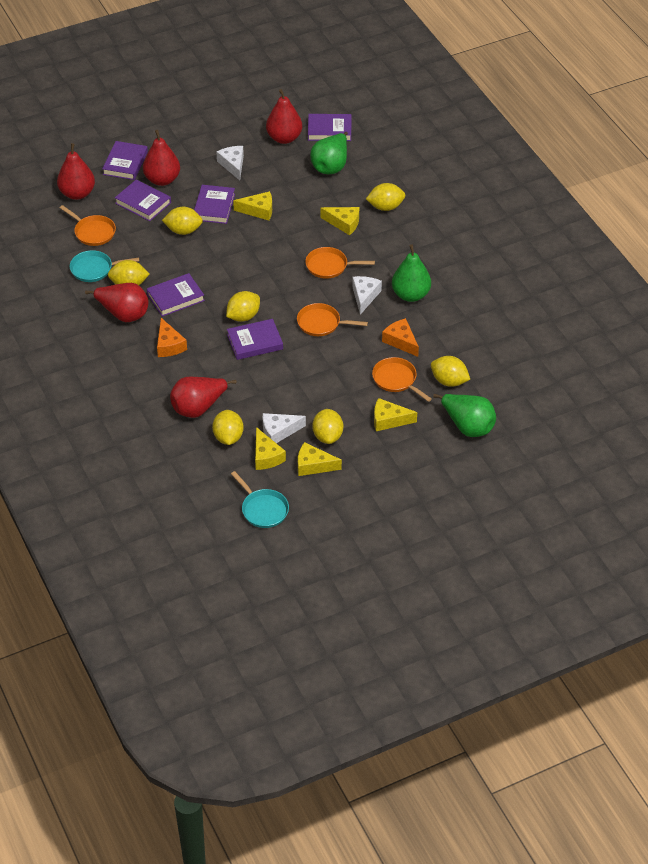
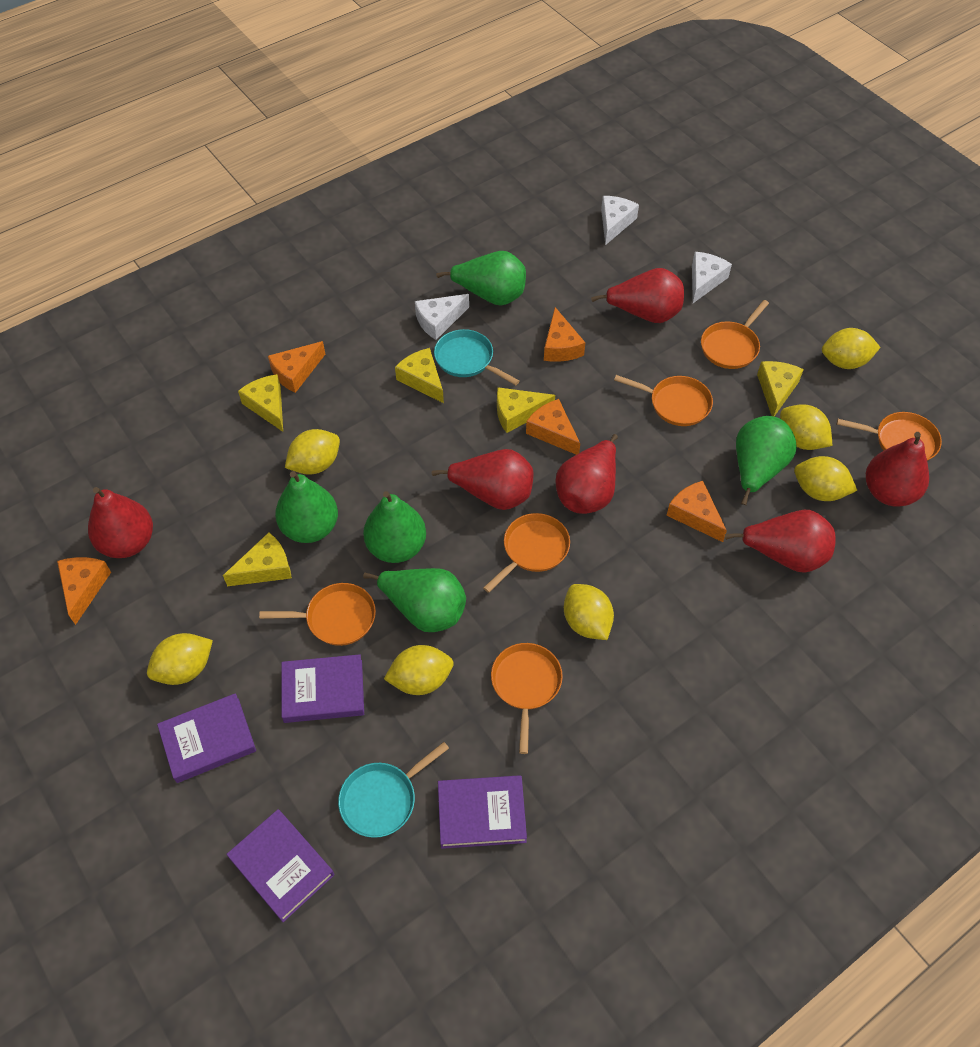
green pear: [310,132,348,174] [392,245,431,302] [433,394,496,437] = 3 -> [275,471,338,543] [363,491,426,563] [363,568,466,632] [436,251,526,306] [736,416,797,505] = 5
orange cheese: [157,318,187,357] [382,318,419,357] = 2 -> [57,557,111,625] [268,341,325,393] [526,399,580,455] [544,307,585,362] [666,481,727,542] = 5
orange pan: [60,205,116,246] [297,303,368,336] [305,247,375,279] [372,357,432,402] = 4 -> [259,583,376,646] [483,513,570,593] [491,643,563,754] [614,375,713,426] [701,300,769,369] [837,412,942,461] = 6
purple book: [102,141,148,180] [115,179,171,221] [147,273,205,317] [194,185,235,224] [227,319,283,360] [308,114,352,141] = 6 -> [157,693,256,783] [226,809,334,922] [281,654,364,723] [438,775,527,849] = 4
red pear: [57,143,95,200] [85,283,149,322] [143,130,180,186] [170,377,237,418] [266,89,302,144] = 5 -> [88,487,153,558] [432,449,533,510] [556,434,618,514] [591,268,684,323] [725,510,836,573] [866,432,929,507] = 6

